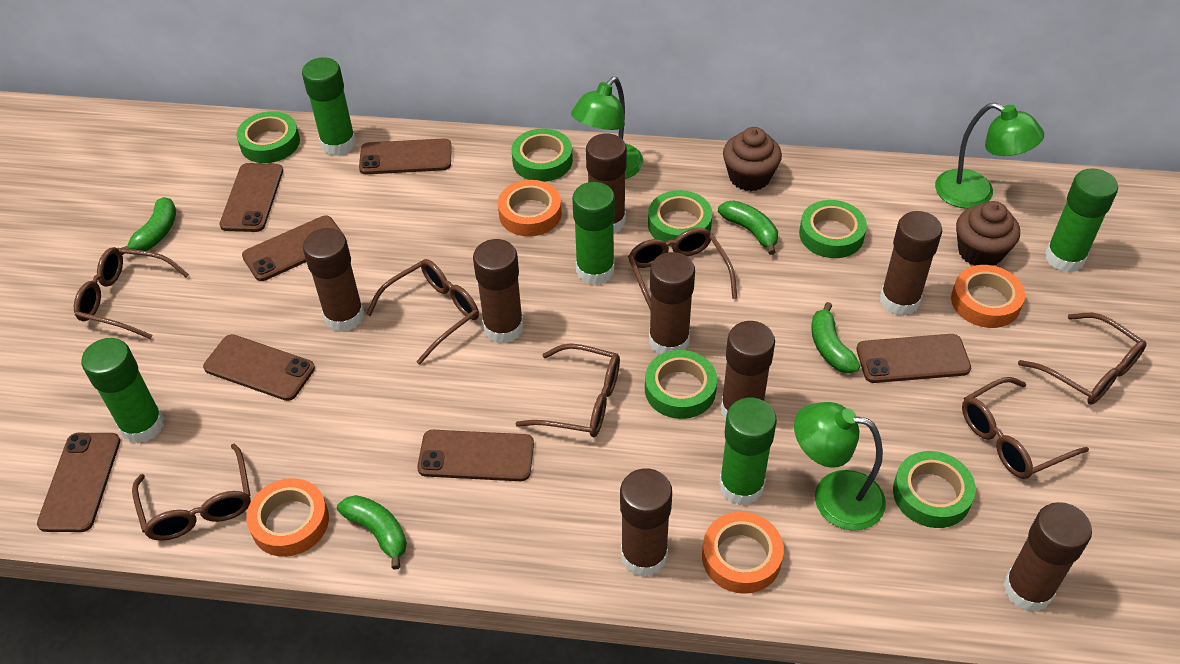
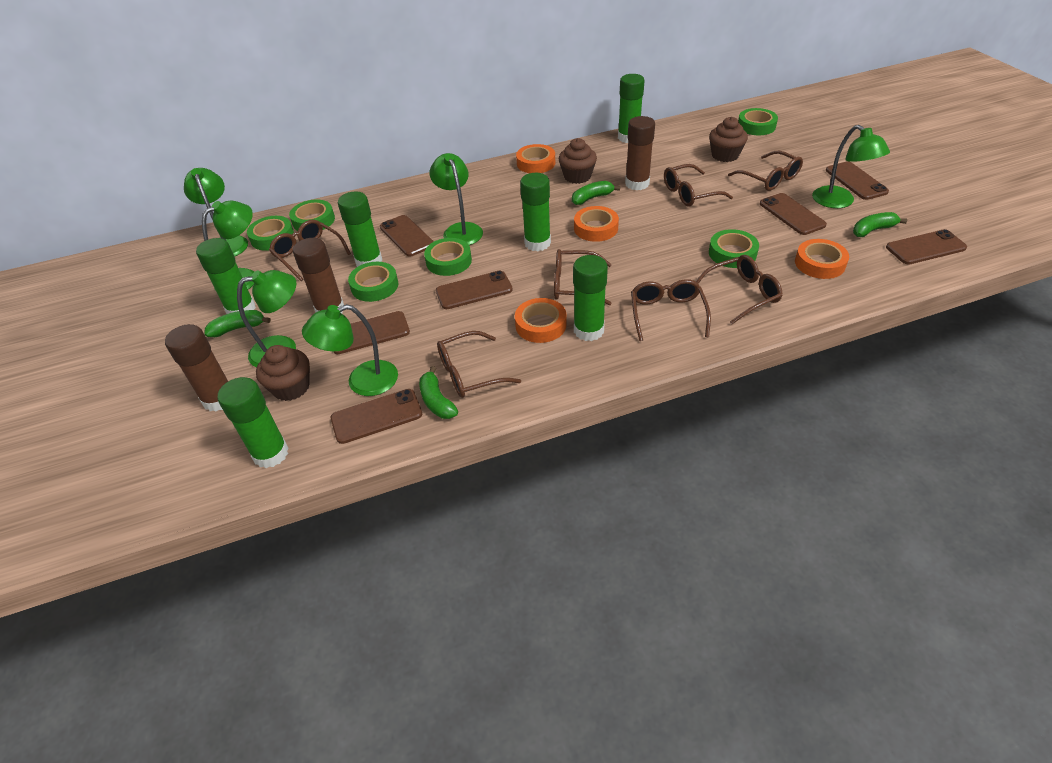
brown cupcake: [723,127,782,191] [956,201,1020,266] = 2 -> [256,345,310,401] [559,138,597,184] [709,117,748,162] = 3
brown glue stick: [303,228,364,332] [473,239,524,343] [586,134,627,234] [620,468,672,577] [649,252,695,354] [721,321,775,420] [880,211,942,316] [1003,502,1092,612] = 8 -> [165,324,228,412] [293,238,344,313] [625,116,655,190] = 3
green glue stick: [82,338,164,444] [302,57,356,156] [572,182,615,285] [719,398,777,505] [1045,168,1118,272] = 5 -> [196,238,256,314] [217,377,289,468] [338,191,382,267] [520,173,551,251] [573,255,608,341] [618,74,645,143] = 6
green lamp: [571,77,643,179] [794,402,886,531] [935,103,1044,209] = 3 -> [184,168,248,257] [202,200,254,289] [237,270,297,367] [302,304,398,396] [430,153,483,245] [812,125,890,208] = 6

